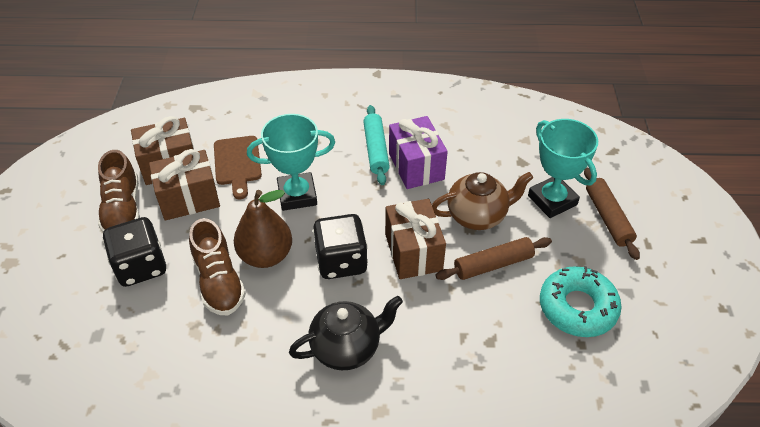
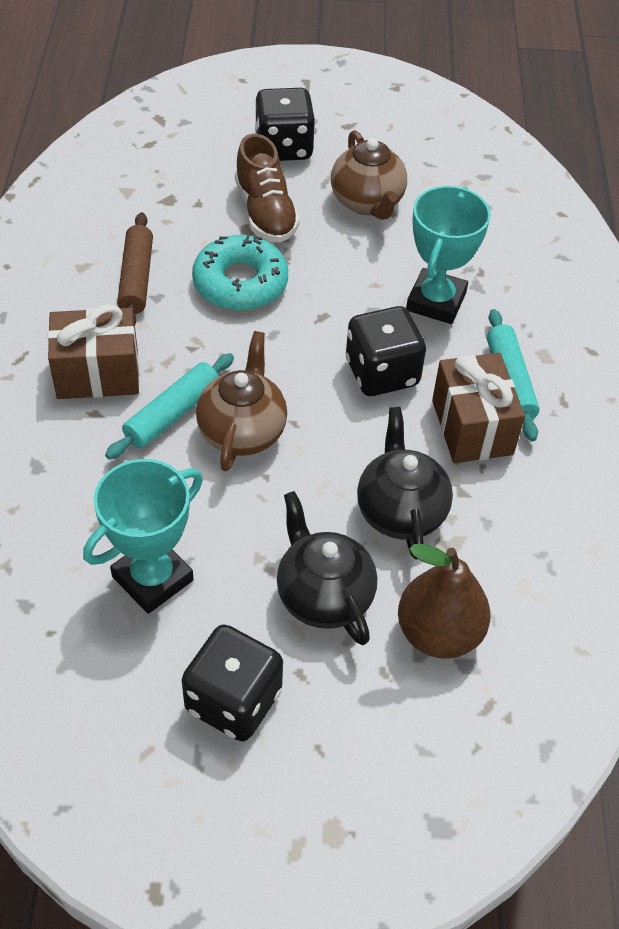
black dice: [103,217,166,287] [313,214,368,279] = 2 -> [182,625,283,741] [255,88,316,161] [346,306,426,396] = 3
black teapot: [289,296,403,370] = 1 -> [277,491,377,645] [357,407,453,559] = 2
brown cutting board: [214,136,262,199] = 1 -> none = 0
brown gift: [131,116,194,185] [149,149,220,221] [385,199,446,279] = 3 -> [48,304,139,399] [432,353,525,463] = 2
brown rolling pin: [435,237,552,280] [584,168,640,260] = 2 -> [117,212,153,324] = 1
brown shoe: [98,150,140,232] [189,218,246,315] = 2 -> [235,134,300,243] = 1
brown teapot: [432,172,533,230] = 1 -> [196,331,287,471] [331,130,407,220] = 2
purple gift: [389,116,448,189] = 1 -> none = 0
turquoise rolling pin: [363,105,390,185] = 1 -> [105,353,234,460] [487,309,540,441] = 2

